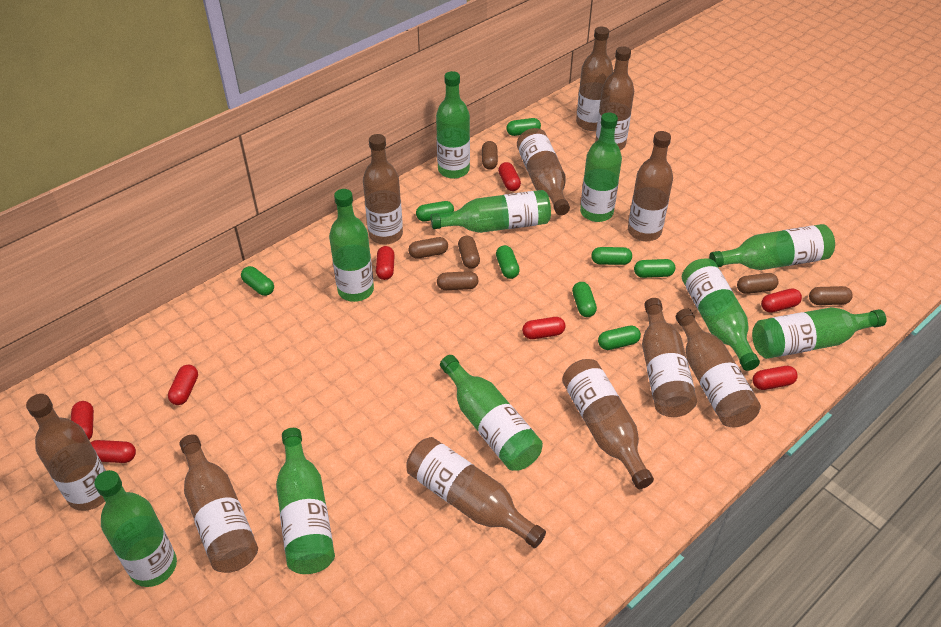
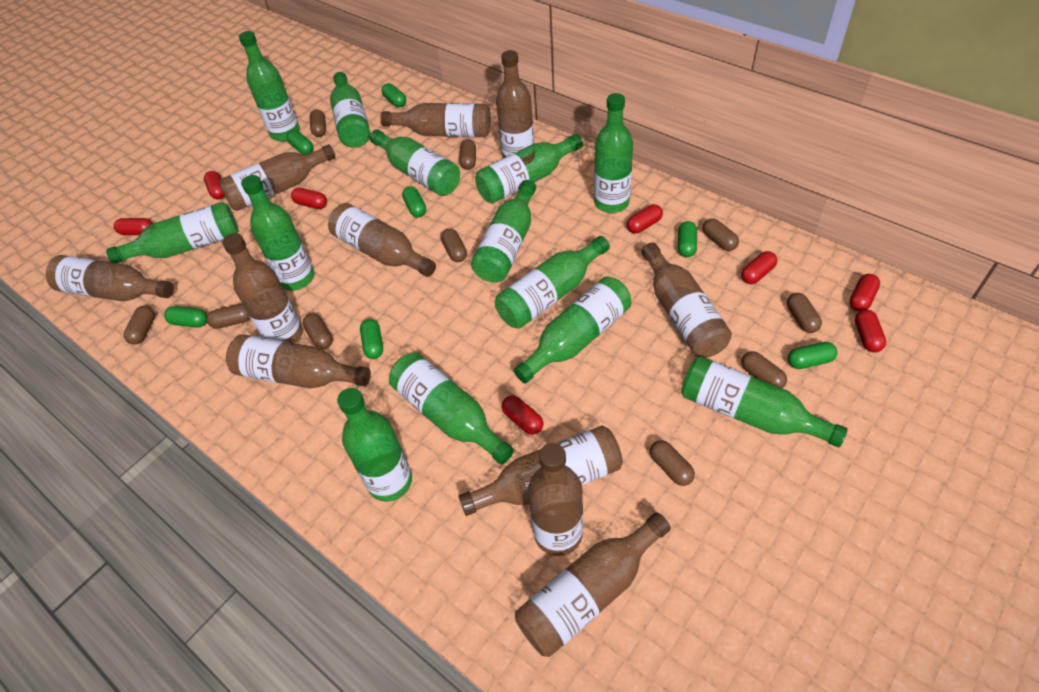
brown capsule: [408,237,448,259] [437,271,478,290] [458,236,480,269] [482,141,498,170] [737,273,778,294] [809,286,853,305] = 6 -> [124,306,155,345] [207,304,251,329] [302,313,333,350] [310,109,326,137] [441,229,467,262] [459,139,476,170] [650,440,695,486] [703,218,739,251] [741,351,787,388] [787,293,822,333] = 10
green bottle: [94,470,177,587] [276,428,335,574] [329,189,374,302] [431,190,551,233] [436,71,470,179] [440,355,543,471] [580,113,622,222] [682,259,760,371] [709,224,835,270] [752,307,887,359] = 10 -> [106,202,238,263] [239,31,300,141] [241,175,314,291] [330,72,370,148] [337,388,412,502] [370,129,460,196] [389,353,514,464] [471,180,536,282] [475,134,583,204] [495,236,610,329] [514,276,631,383] [594,93,633,213] [681,356,848,447] = 13
green capsule: [241,266,274,296] [416,201,454,221] [496,245,520,279] [506,118,541,136] [572,282,597,317] [591,247,632,265] [598,326,641,350] [634,259,675,278] = 8 -> [164,306,207,328] [287,130,313,154] [360,319,383,359] [382,83,406,107] [402,186,426,218] [678,221,697,257] [788,342,838,369] = 7

